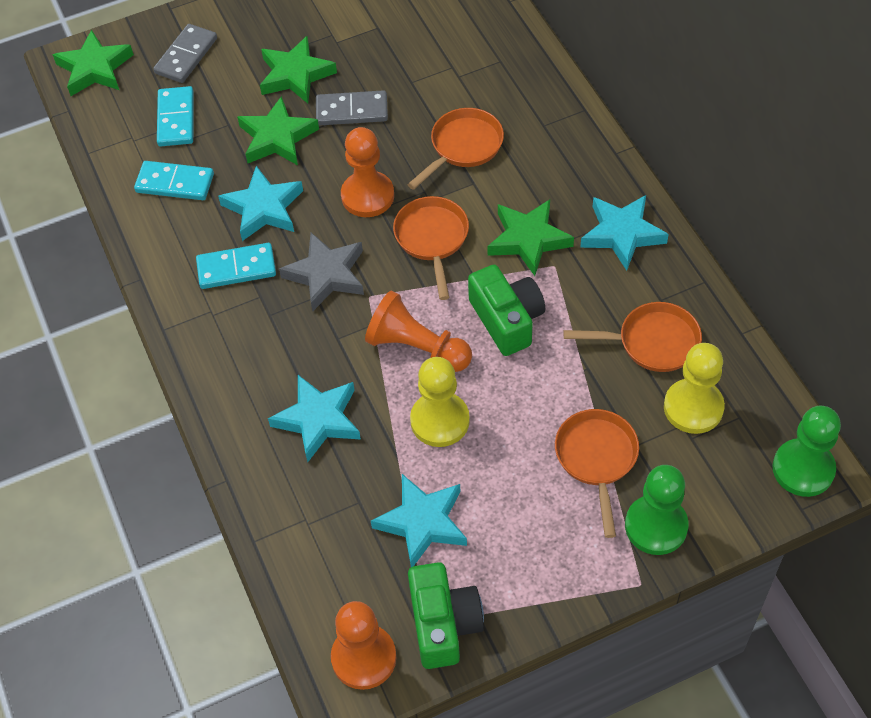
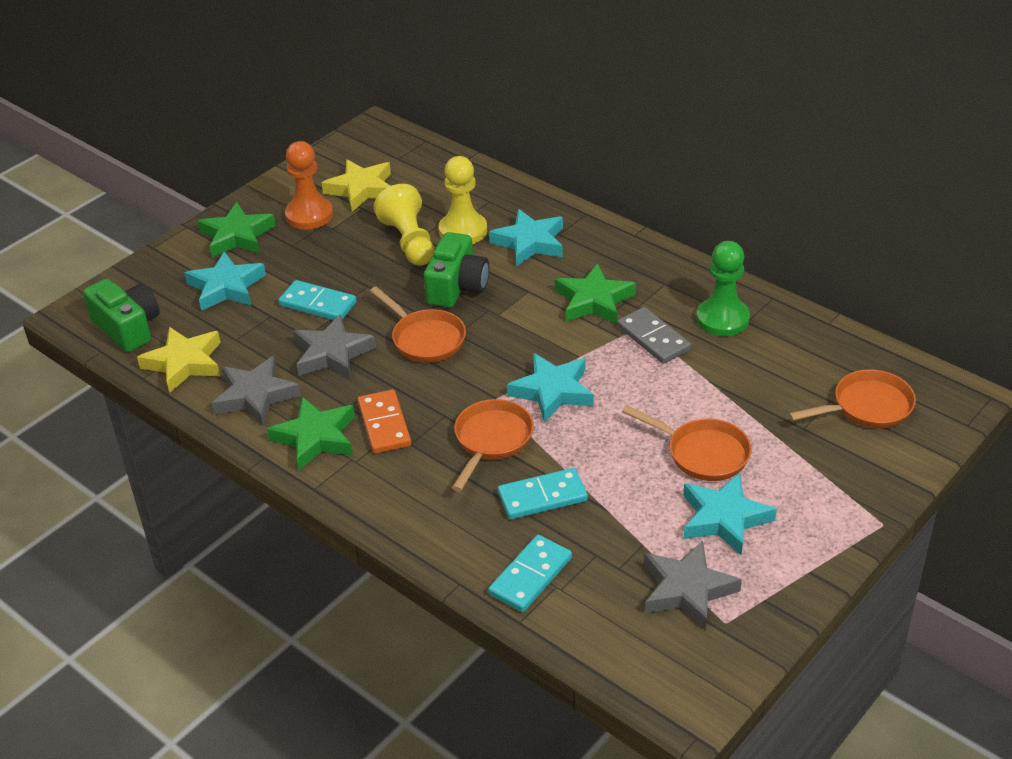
green pawn: [625,465,689,555] [772,406,841,497] = 2 -> [696,241,750,336] = 1
green star: [53,29,134,96] [237,96,319,165] [260,36,337,103] [488,199,574,276] = 4 -> [198,202,276,257] [267,397,355,470] [555,263,636,324] = 3
grey domino: [153,24,217,83] [316,90,388,125] = 2 -> [617,307,691,364] = 1
grey star: [279,233,364,311] = 1 -> [212,356,301,426] [293,314,376,379] [644,541,742,630] = 3
orange domino: none = 0 -> [358,390,411,454] = 1
orange pawn: [331,601,396,690] [341,127,394,217] [365,290,472,372] = 3 -> [285,141,333,230] = 1
yellow star: none = 0 -> [137,327,221,393] [322,159,391,212] = 2

